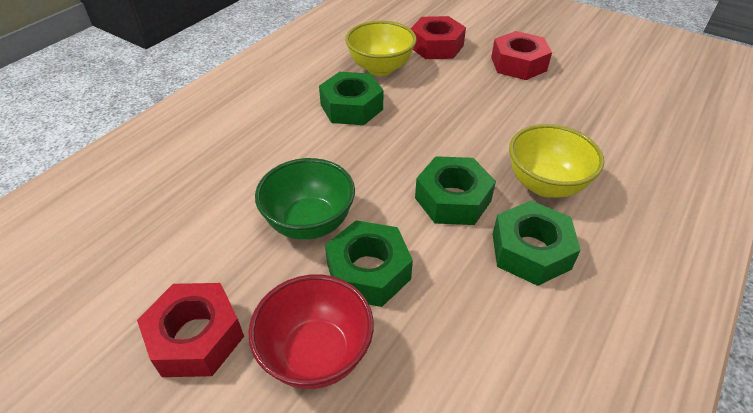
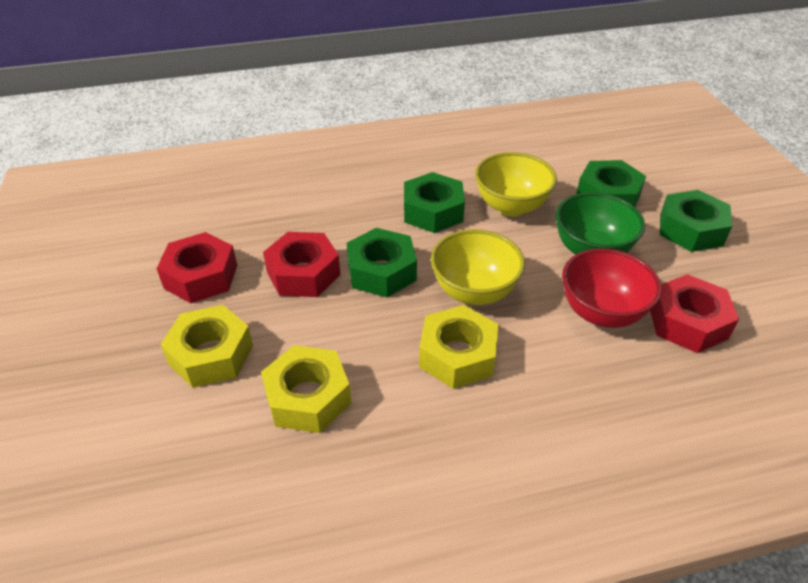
yellow nut: none = 0 -> [160,305,253,388] [261,345,351,433] [419,305,498,389] = 3

